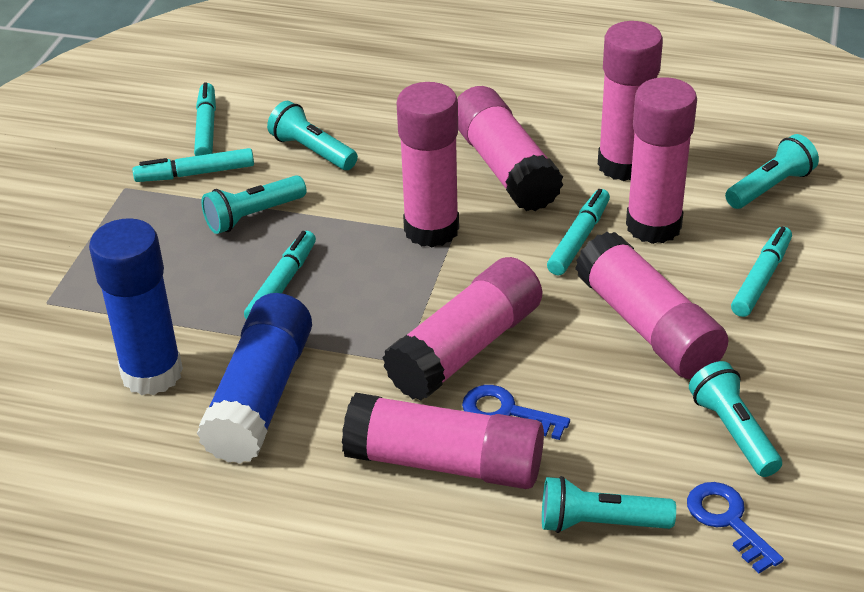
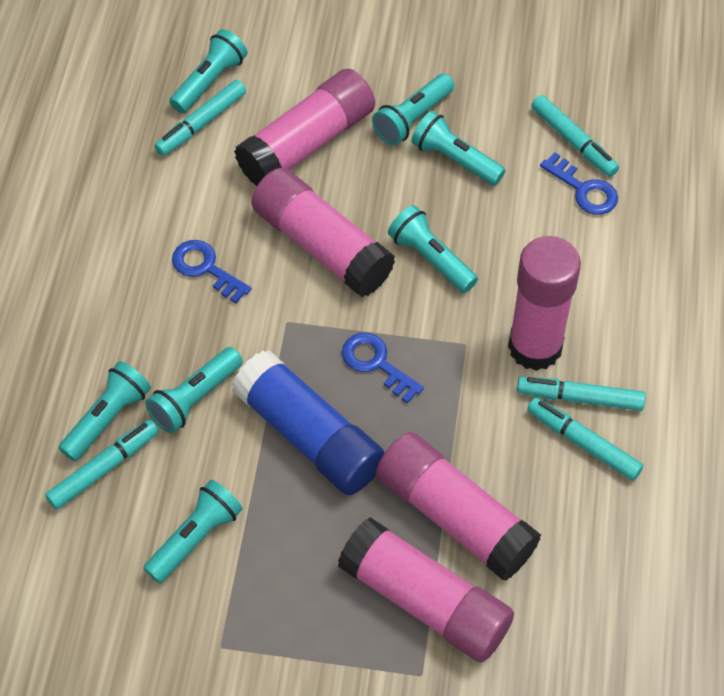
blue glue stick: [89,218,183,395] [196,293,312,464] = 2 -> [232,350,384,495] = 1
blue key: [462,385,570,440] [687,482,784,573] = 2 -> [172,240,251,304] [342,333,424,404] [540,152,618,215] = 3
pink glue stick: [342,392,544,489] [382,257,542,401] [397,82,459,247] [457,86,563,211] [575,232,728,379] [598,21,663,181] [626,77,697,244] = 7 -> [234,68,375,186] [251,168,395,297] [338,517,514,663] [376,432,541,581] [508,236,581,371] = 5
turquoise flashlight: [201,175,306,234] [267,101,358,170] [542,476,676,533] [689,361,782,477] [725,134,819,209] = 5 -> [59,361,151,461] [143,480,243,583] [145,347,243,433] [169,29,247,113] [372,74,454,145] [388,205,478,293] [411,111,506,186] = 7

